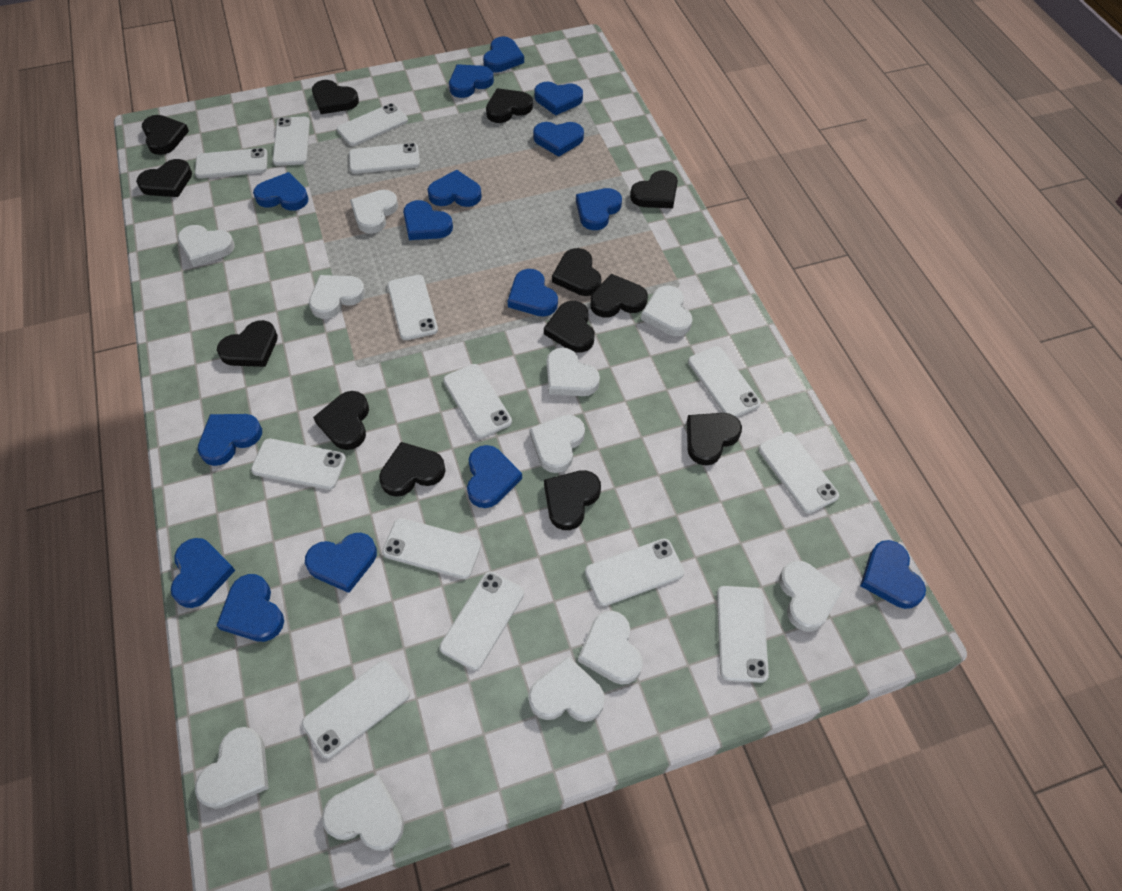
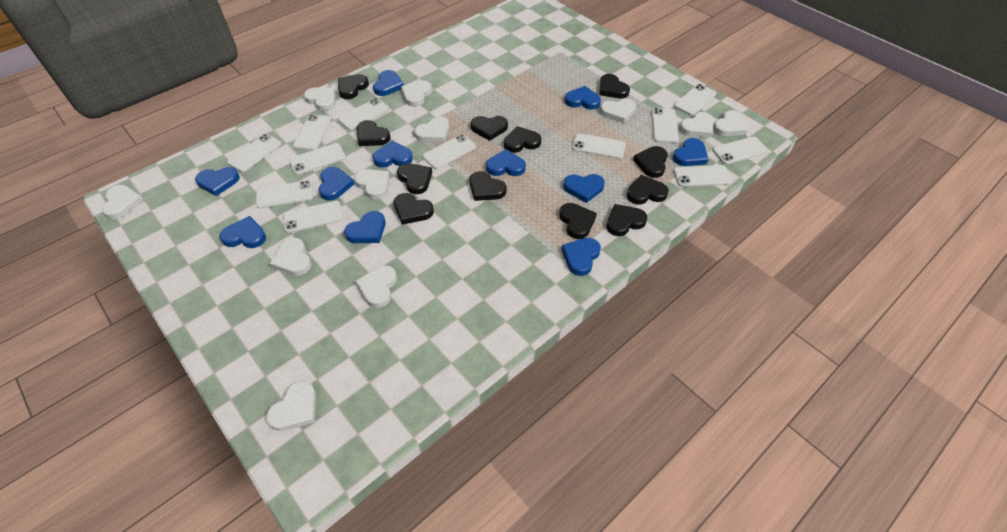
black heart: [136,159,192,197] [142,115,189,155] [217,320,278,367] [312,80,359,114] [313,391,369,450] [379,442,446,497] [486,88,533,123] [544,301,594,353] [544,470,601,530] [552,248,601,296] [590,274,648,318] [630,170,678,208] [687,413,742,465] = 13 -> [338,74,369,99] [357,120,391,146] [394,193,434,225] [397,163,432,194] [470,171,506,201] [471,116,508,141] [504,126,541,153] [559,203,597,239] [599,74,630,98] [606,204,647,236] [627,175,669,205] [633,146,668,178] = 12
blue heart: [171,538,235,608] [198,414,262,466] [216,574,284,642] [253,172,309,211] [305,533,377,593] [403,200,453,240] [428,170,482,207] [449,64,494,98] [467,445,522,508] [483,36,524,72] [508,269,558,316] [533,122,584,157] [534,82,583,115] [576,188,622,230] [860,540,926,609] = 15 -> [195,167,240,196] [219,216,266,248] [319,167,354,201] [344,211,386,243] [373,70,404,96] [373,141,413,168] [486,149,526,176] [561,238,601,276] [563,174,605,203] [565,86,601,110] [673,138,709,166] = 11
white phone: [195,148,268,179] [251,439,346,490] [273,117,310,166] [302,660,410,759] [337,103,408,146] [349,143,420,174] [382,518,481,579] [387,275,438,340] [440,571,524,670] [443,364,512,439] [585,539,684,606] [688,346,761,417] [717,586,769,683] [758,432,839,514] = 14 -> [227,134,281,172] [256,180,313,208] [283,201,343,233] [289,143,346,175] [293,114,331,150] [338,98,389,130] [423,134,476,169] [572,133,626,159] [651,108,679,143] [673,165,732,187] [674,84,717,115] [712,136,768,164] = 12

